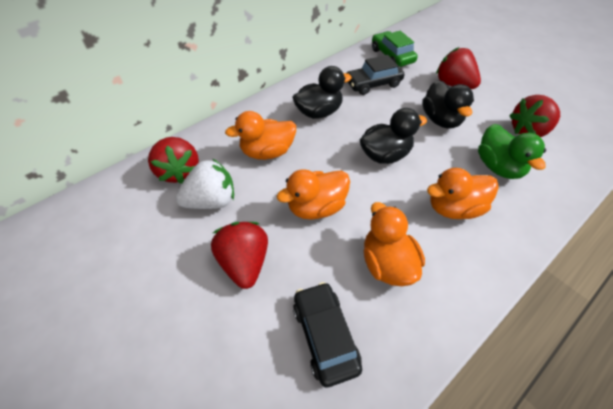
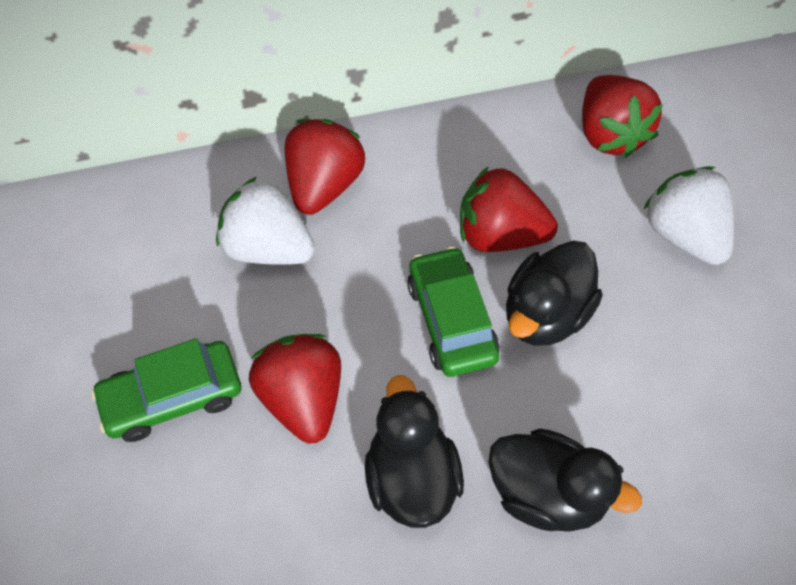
black car: [293,282,362,387] [347,55,404,95] = 2 -> none = 0
green car: [372,31,418,67] = 1 -> [91,338,241,442] [407,246,500,377] = 2
green duck: [478,124,546,179] = 1 -> none = 0
orange duck: [225,111,296,160] [277,169,350,220] [363,202,425,286] [427,168,499,219] = 4 -> none = 0
white strawberry: [175,158,234,209] = 1 -> [216,177,315,265] [644,166,734,265] = 2

